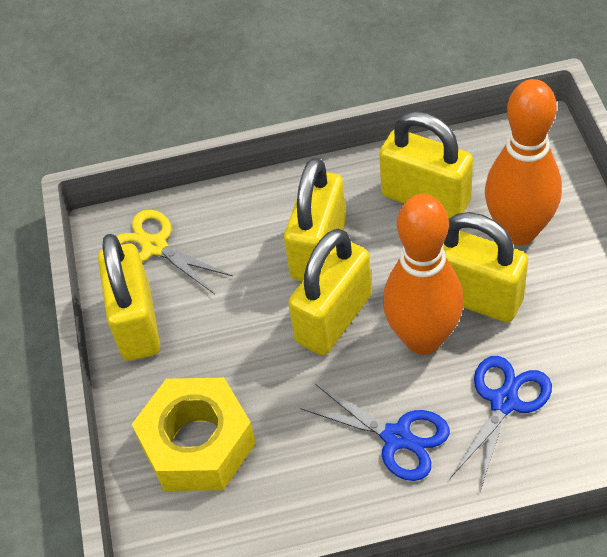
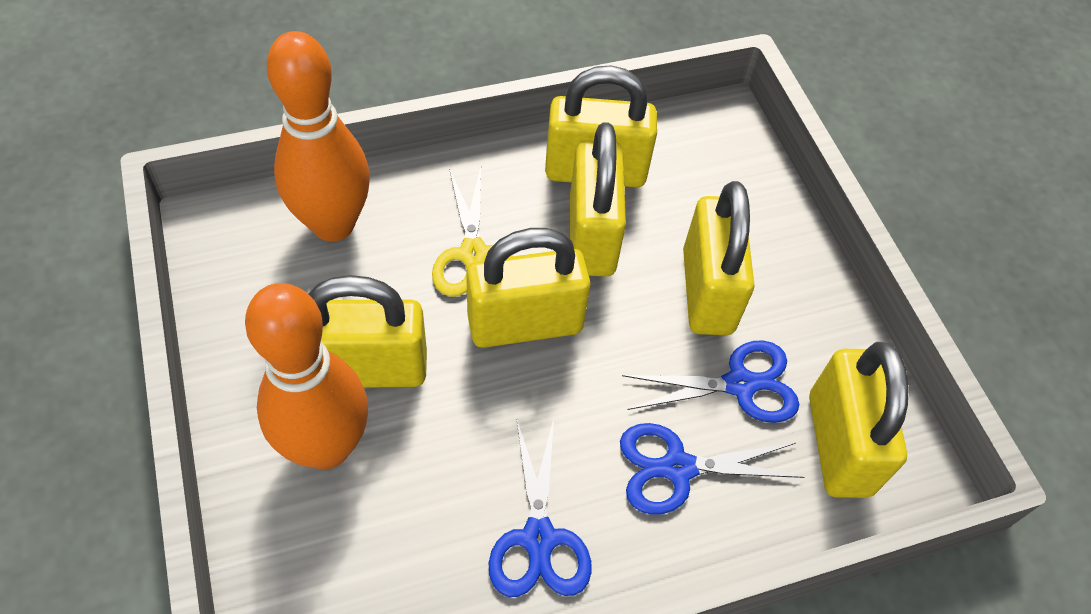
blue scissors: [300,384,450,481] [450,356,552,491] = 2 -> [489,418,592,597] [620,423,804,515] [622,340,799,423] = 3
yellow nut: [132,378,256,491] = 1 -> none = 0
yellow padlock: [98,234,160,361] [284,157,346,281] [288,229,372,356] [379,111,473,219] [442,212,528,322] = 5 -> [308,275,427,388] [466,228,591,348] [545,65,657,187] [570,122,626,277] [683,181,755,335] [809,342,909,498] = 6

